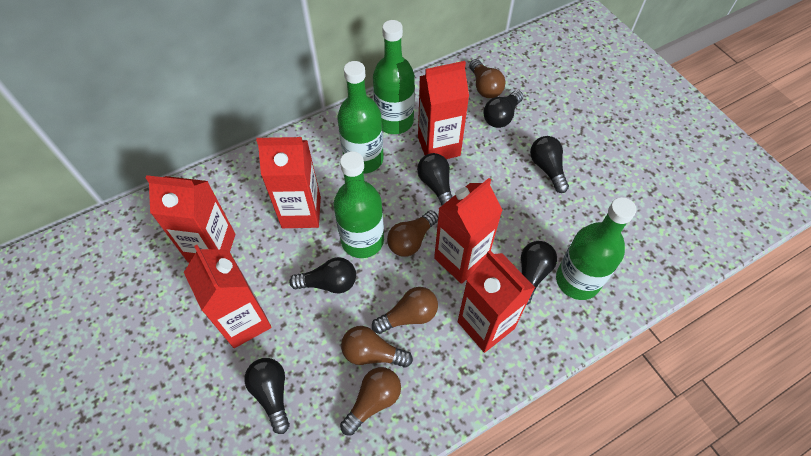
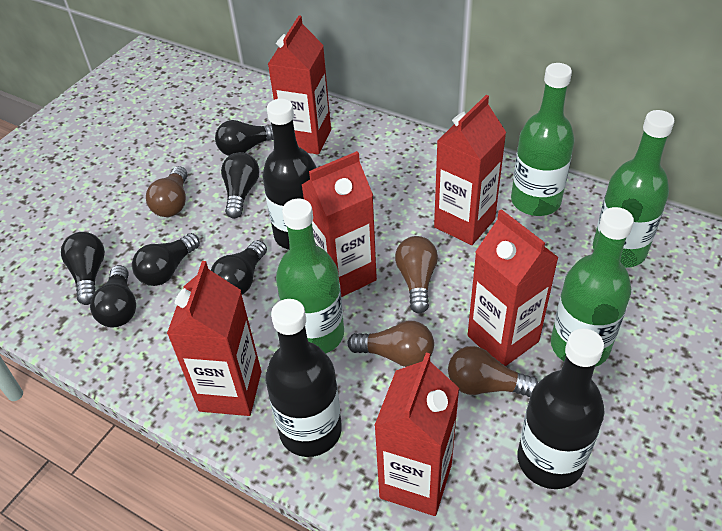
black bottle: none = 0 -> [262,99,317,250] [265,299,342,457] [518,328,605,489] = 3
brown light bulb: [340,367,401,435] [341,326,413,368] [372,287,438,334] [387,211,438,257] [469,59,505,98] = 5 -> [146,166,187,217] [347,320,434,367] [395,236,438,313] [448,346,538,397] = 4

